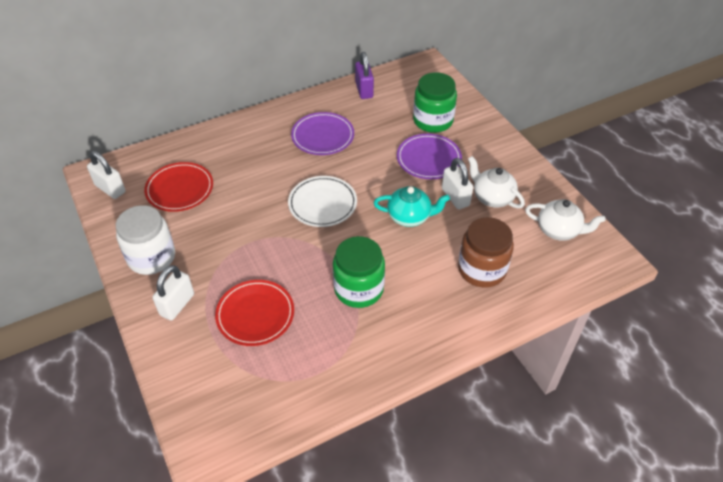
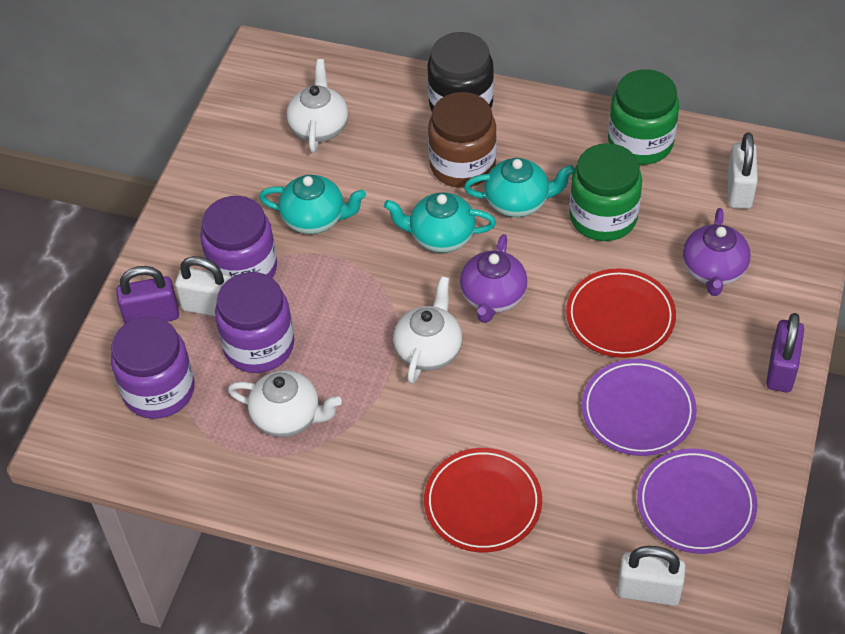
black jar: none = 0 -> [427,32,494,111] = 1
purple jar: none = 0 -> [111,316,195,419] [200,196,277,278] [215,272,294,373] = 3
purple padlock: [355,52,374,99] = 1 -> [116,266,179,324] [766,313,804,392] = 2
purple teapot: none = 0 -> [460,234,528,323] [683,208,751,296] = 2
turquoise teapot: [374,186,450,227] = 1 -> [259,175,366,234] [384,192,496,253] [464,158,574,217] = 3
white jar: [116,205,175,275] = 1 -> none = 0
white plate: [288,176,357,227] = 1 -> none = 0
white teapot: [468,156,525,208] [525,199,606,241] = 2 -> [228,370,342,437] [287,59,348,153] [393,276,462,384] = 3

